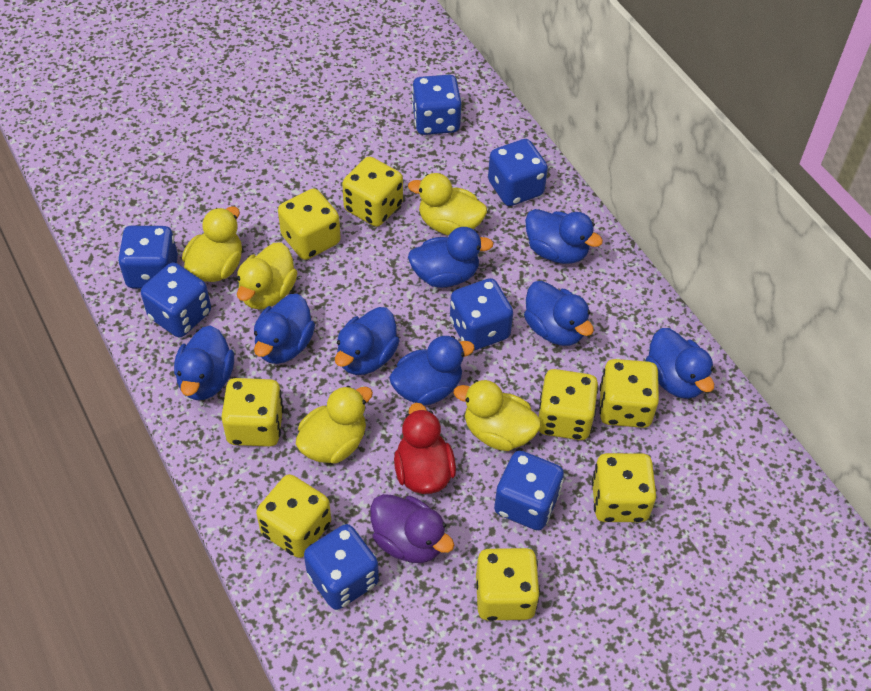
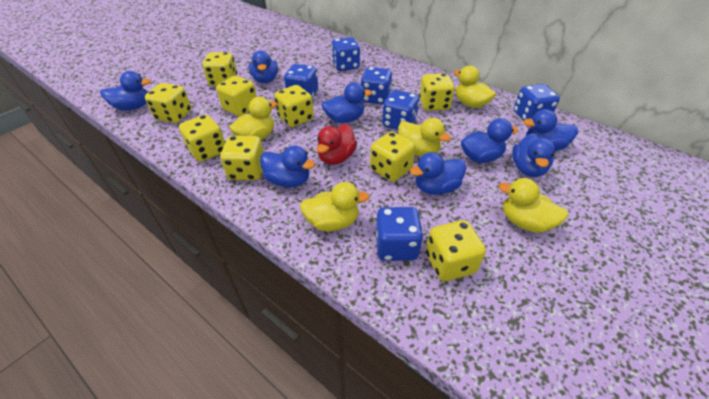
blue dice: [118,226,178,289] [141,262,211,337] [304,524,379,610] [412,75,461,135] [450,278,513,351] [488,139,548,206] [494,451,564,530] = 7 -> [284,64,318,98] [331,37,360,71] [361,67,392,105] [376,207,423,261] [382,90,419,130] [514,84,560,121] = 6
purple duck: [370,494,454,563] = 1 -> none = 0
yellow dice: [221,378,284,447] [256,474,331,558] [278,188,341,260] [342,157,403,227] [476,548,540,621] [539,369,599,440] [592,453,656,522] [599,359,659,428] = 8 -> [145,83,191,123] [179,114,225,162] [203,52,237,86] [216,76,257,116] [220,136,264,181] [274,85,314,127] [370,131,416,182] [419,73,455,111] [426,220,486,281] = 9

